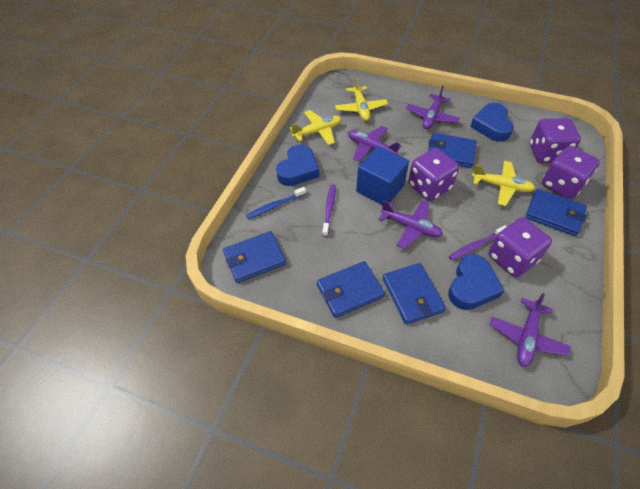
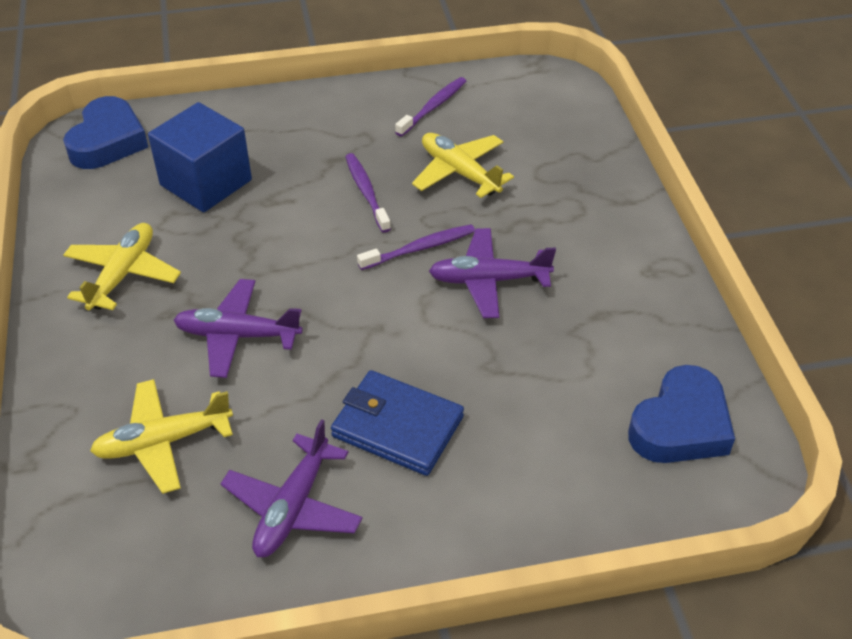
blue heart: [276,144,319,186] [448,254,505,310] [470,103,514,142] = 3 -> [63,96,148,169] [628,365,735,463] = 2
blue toothbrush: [246,187,306,219] = 1 -> none = 0
blue wallet: [223,231,286,283] [317,261,385,318] [383,263,446,325] [428,133,477,168] [525,189,587,236] = 5 -> [331,370,464,476] = 1
purple dice: [408,148,459,201] [489,217,552,277] [530,118,581,163] [542,146,600,199] = 4 -> none = 0
purple plane: [348,126,401,162] [379,200,443,249] [406,86,460,129] [490,293,571,367] = 4 -> [174,279,303,378] [221,419,362,557] [429,228,556,318] = 3
purple toothbrush: [322,184,336,237] [449,225,507,261] = 2 -> [345,153,391,233] [357,224,475,270] [395,77,466,137] = 3

